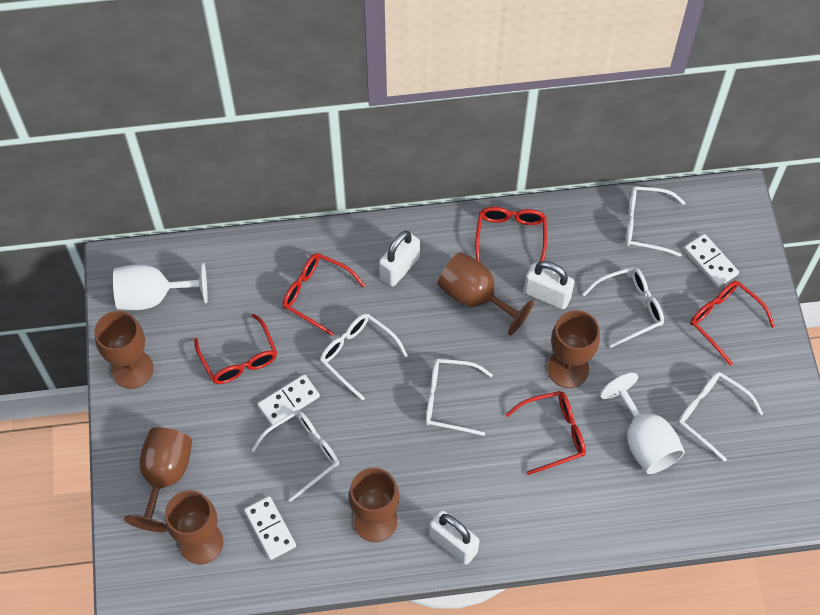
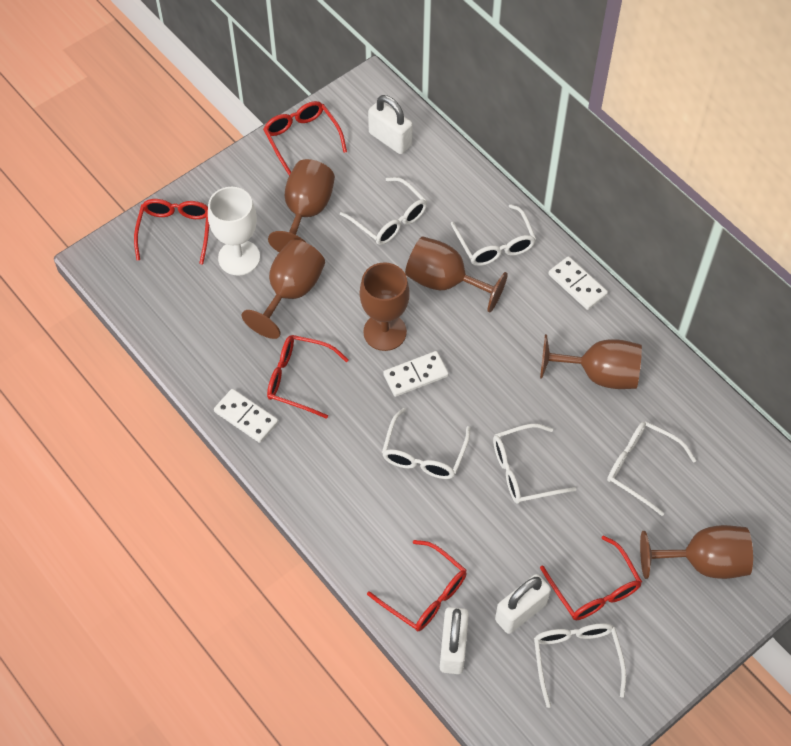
white goblet: [113,262,208,310] [600,373,685,474] = 2 -> [208,187,260,276] = 1

